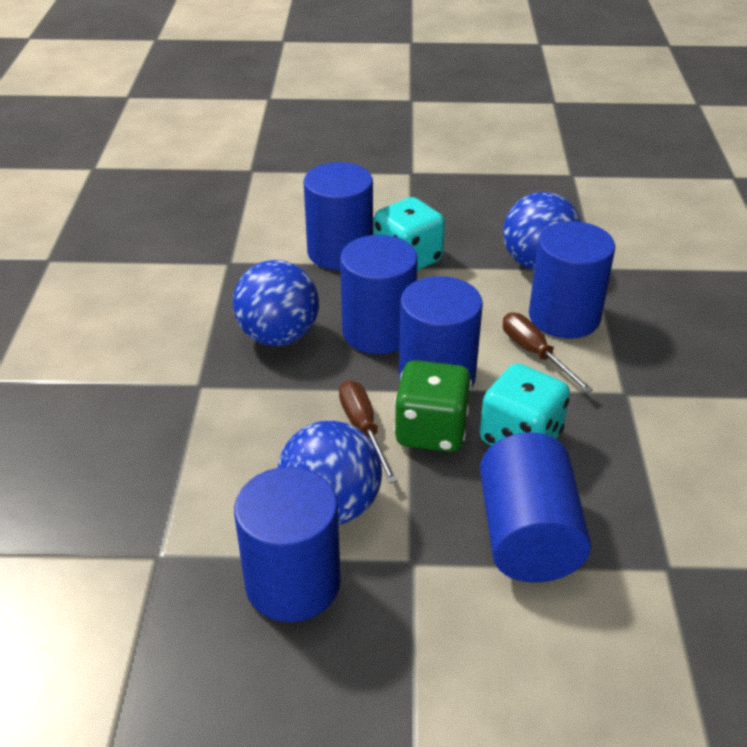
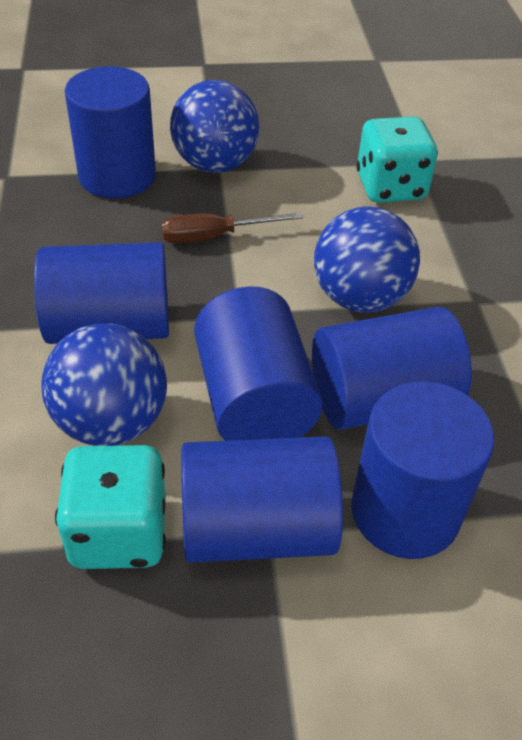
brown screwdriver: [339,380,398,484] [503,312,593,393] = 2 -> [161,212,303,244] = 1
green dice: [394,360,472,452] = 1 -> none = 0

